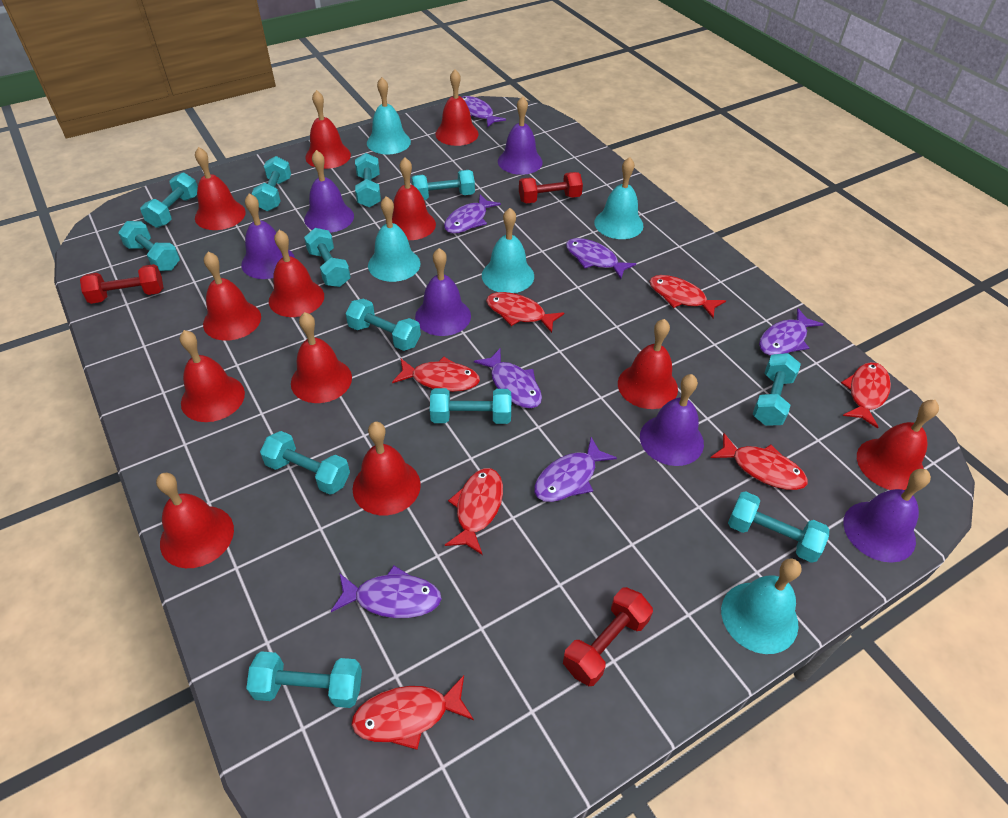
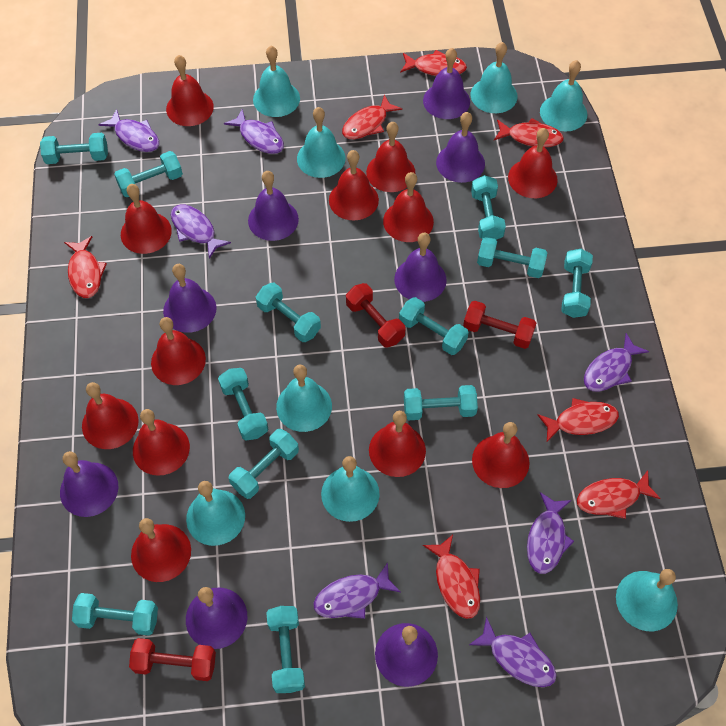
purple bell: [241,193,295,279] [304,150,354,233] [415,248,471,336] [498,96,543,175] [640,374,704,466] [843,469,931,563] = 6 -> [60,451,118,517] [163,264,216,333] [186,587,247,649] [248,171,299,241] [375,623,438,687] [394,232,447,302] [423,48,470,119] [436,112,485,183] = 8
turquoise bell: [367,77,411,154] [368,196,420,282] [482,208,534,293] [594,157,644,239] [721,558,802,654] = 5 -> [186,481,245,546] [253,46,300,117] [276,365,332,432] [297,107,346,178] [321,456,379,522] [471,42,517,113] [540,60,587,132] [616,569,678,631] = 8

